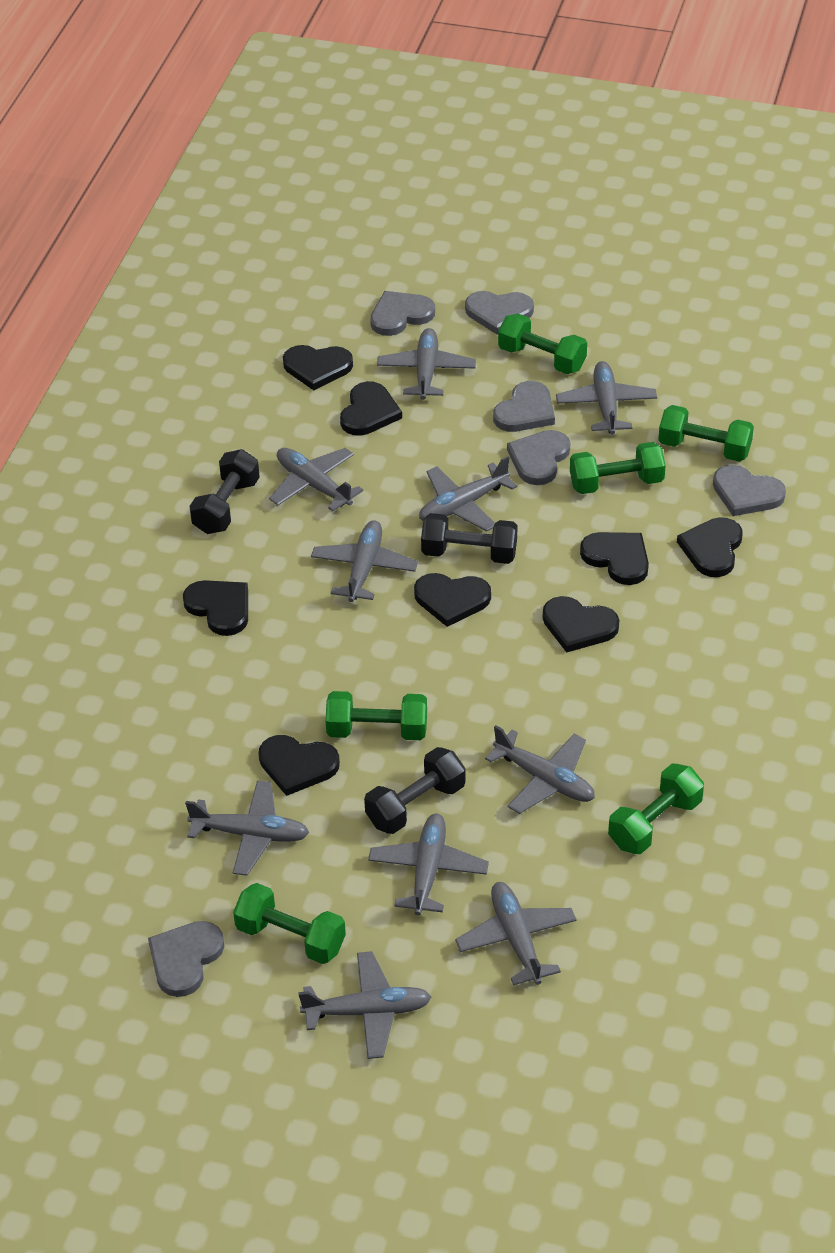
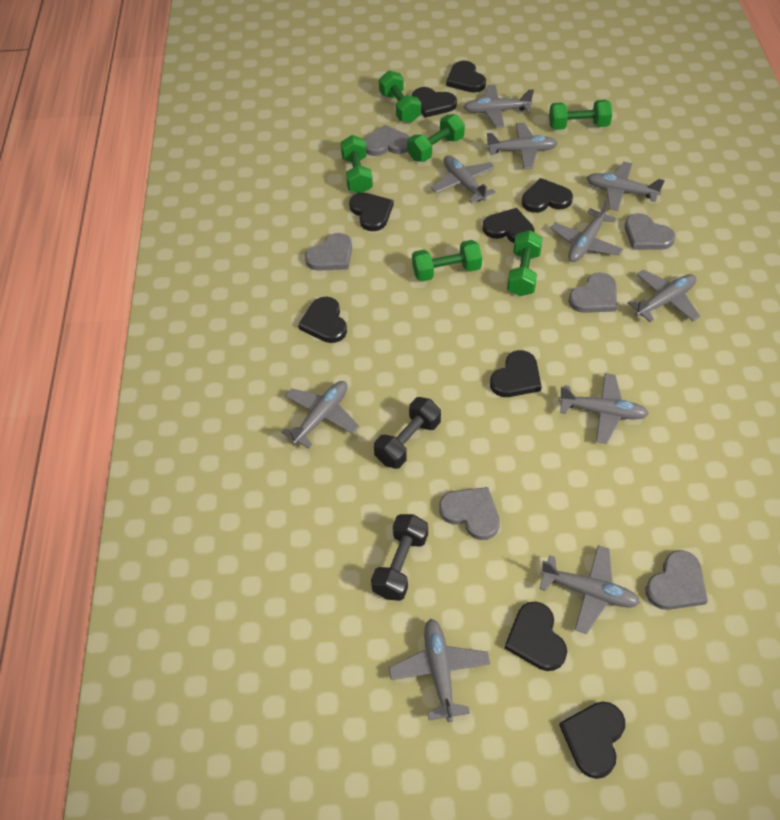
black dumbbell: [190,449,260,534] [364,747,466,834] [421,513,517,564] = 3 -> [371,514,428,601] [374,397,441,469] = 2
black heart: [183,580,248,636] [259,735,340,796] [283,345,353,390] [340,381,402,436] [414,573,491,627] [543,596,619,653] [580,532,649,585] [677,517,742,577] = 8 -> [298,296,347,343] [349,193,394,231] [412,87,457,118] [446,61,486,93] [482,208,535,243] [490,350,542,397] [504,601,567,671] [522,178,573,213] [559,701,625,779] = 9

